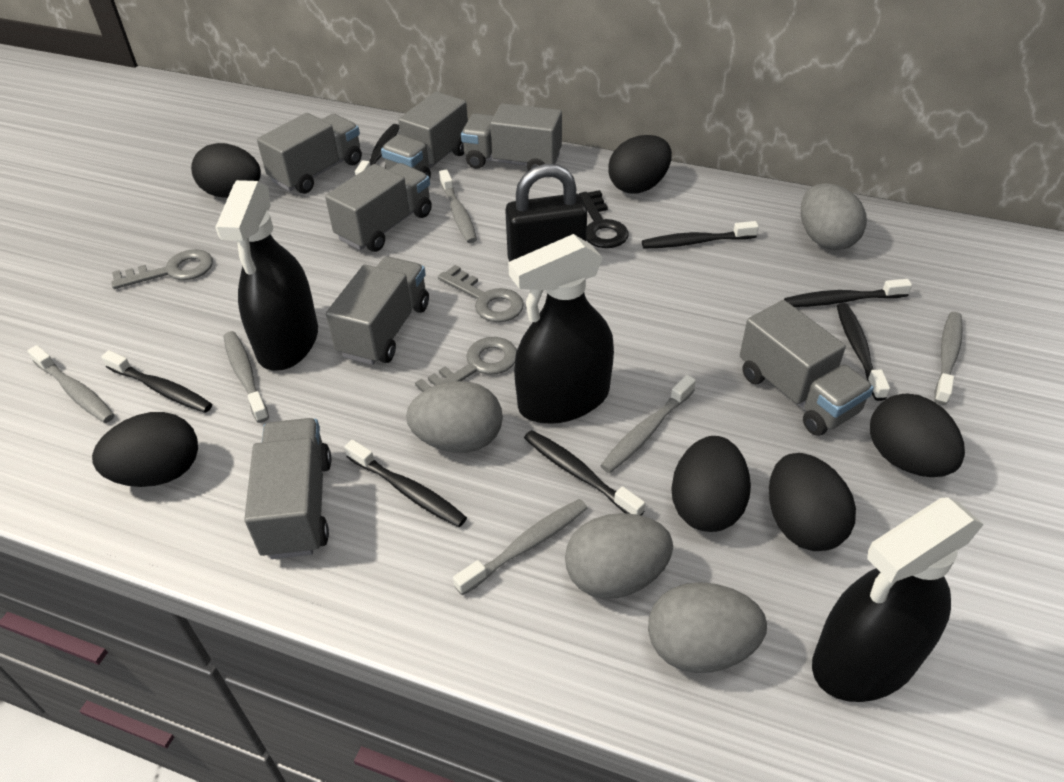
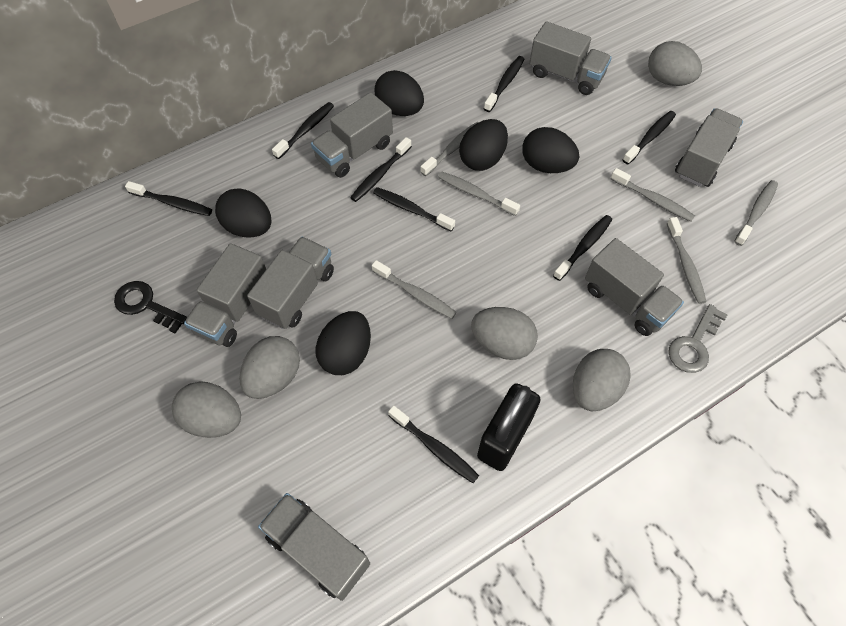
black egg: [92,412,198,487] [191,143,261,198] [608,135,672,194] [671,436,751,532] [769,453,856,551] [870,394,965,477] = 6 -> [215,188,272,238] [316,311,371,375] [375,70,424,116] [459,119,508,171] [522,127,579,173] = 5
black spray bottle: [215,180,318,371] [508,234,614,424] [812,497,984,702] = 3 -> none = 0
black toothbrush: [101,350,212,413] [344,440,467,527] [355,124,399,175] [524,430,645,516] [642,221,759,249] [784,279,912,307] [837,303,890,401] = 7 -> [125,181,212,216] [272,102,334,159] [350,137,412,202] [373,187,455,231] [388,406,479,483] [484,56,524,112] [553,215,612,281] [622,111,676,164] = 8
grey egg: [406,381,503,453] [565,513,673,599] [648,582,767,673] [801,183,867,250] = 4 -> [172,381,241,438] [239,336,300,399] [471,307,538,360] [573,349,631,411] [648,41,702,86] = 5
grey key: [111,249,213,289] [415,337,517,392] [438,265,524,322] = 3 -> [668,304,727,373] = 1

